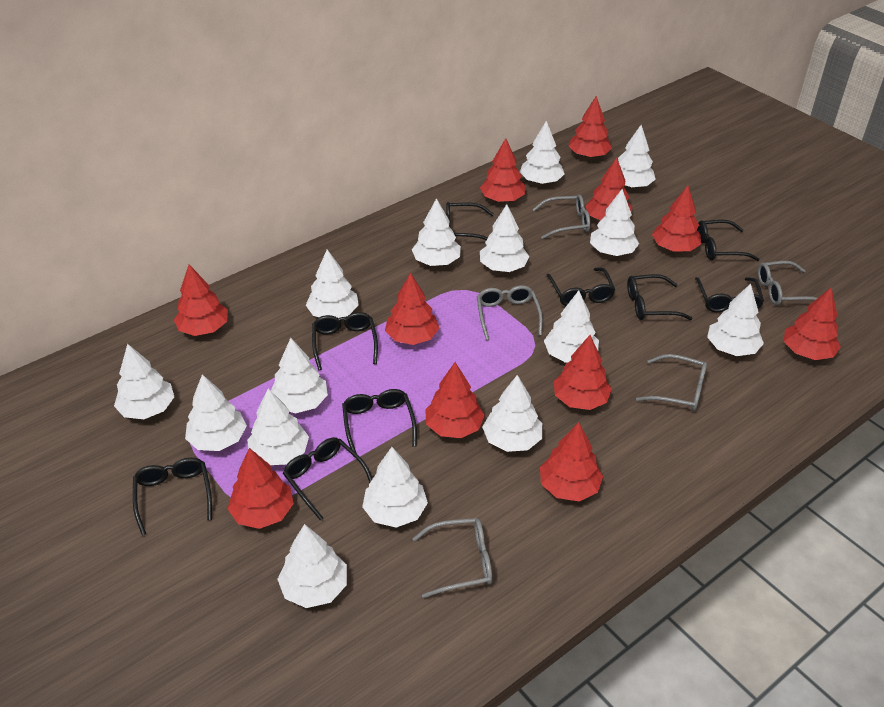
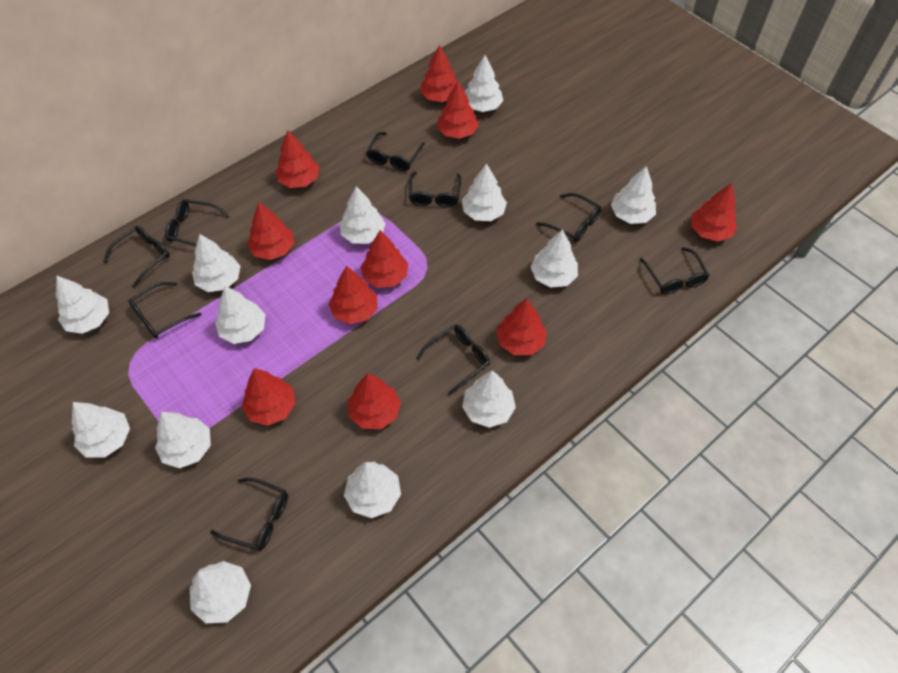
grey glasses: [412,518,492,598] [477,285,543,340] [532,194,590,239] [636,354,707,411] [758,261,817,305] = 5 -> none = 0
red tree: [174,264,228,336] [228,448,294,529] [385,273,439,345] [425,362,485,438] [480,138,525,202] [540,422,603,501] [554,335,612,410] [569,96,612,158] [585,158,632,221] [652,186,701,252] [784,288,841,360] = 11 -> [242,368,296,426] [247,202,294,260] [276,130,320,188] [329,266,378,324] [348,373,401,429] [361,230,408,288] [420,45,457,102] [437,81,479,139] [496,299,547,355] [691,183,737,242] = 10
white tree: [114,344,174,419] [185,374,247,451] [247,388,309,465] [271,338,328,413] [277,524,347,608] [306,250,359,318] [362,447,428,528] [412,198,461,266] [480,204,529,272] [482,375,542,452] [520,121,565,184] [544,291,599,363] [590,189,639,256] [618,125,656,188] [707,284,764,356] = 15 -> [56,276,109,334] [72,402,130,457] [155,412,211,468] [190,561,251,623] [192,234,240,292] [215,286,266,344] [340,186,386,244] [344,462,401,518] [462,163,507,221] [462,370,516,428] [465,55,503,112] [530,229,578,288] [611,166,656,224] = 13

